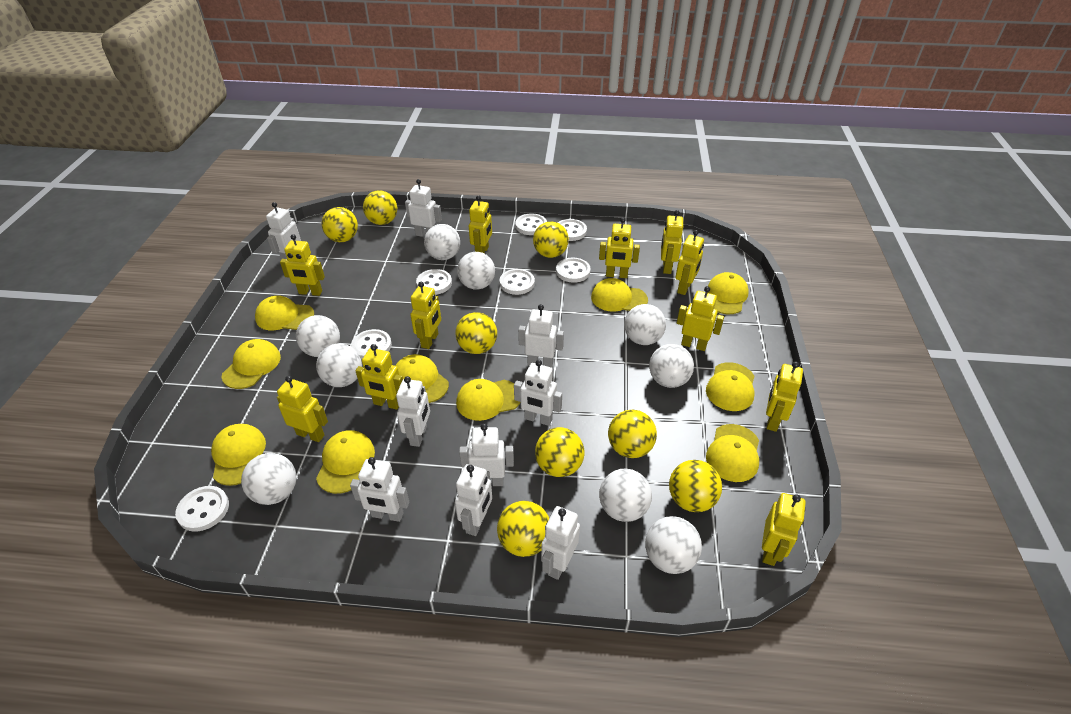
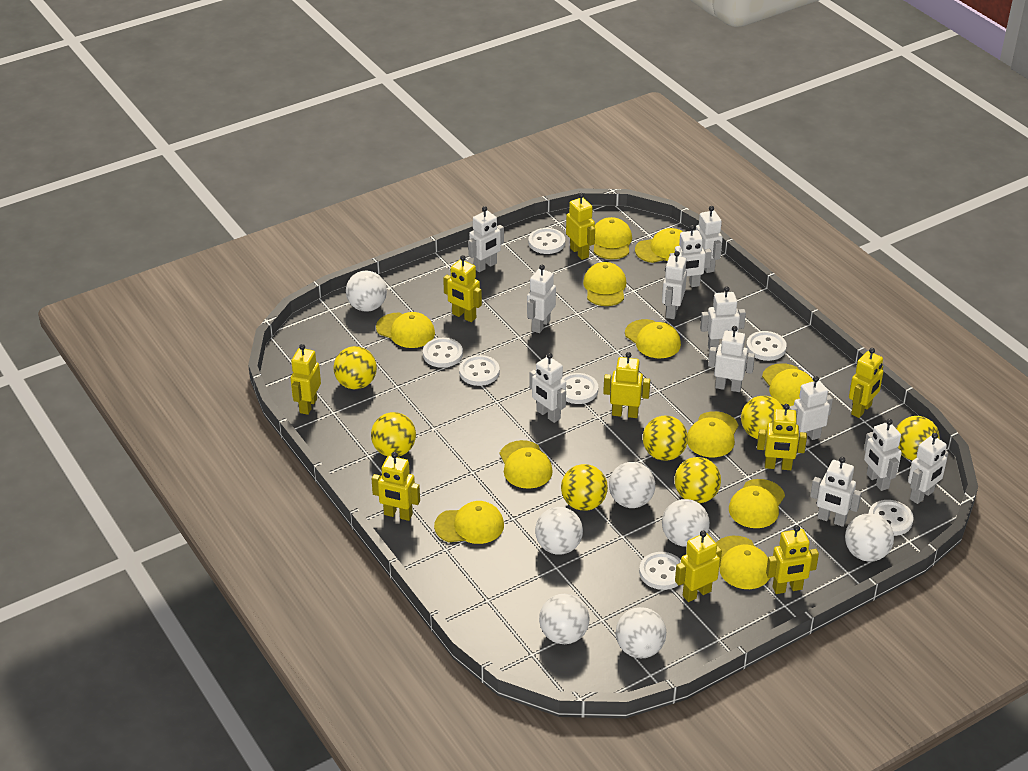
white ball: [241,453,296,505] [296,315,340,357] [316,344,362,387] [424,224,460,260] [457,252,495,290] [599,468,652,522] [624,304,666,345] [645,516,702,574] [649,344,694,388] = 9 -> [346,271,387,312] [535,507,583,555] [539,594,590,644] [609,462,655,508] [616,607,666,658] [662,499,710,547] [845,513,894,562] = 7
white robot: [266,202,301,259] [350,457,409,522] [396,376,430,447] [405,179,442,237] [455,464,492,536] [459,423,514,486] [514,360,562,426] [518,304,564,368] [541,506,580,580] = 9 -> [468,206,504,272] [527,265,556,333] [529,353,566,423] [662,251,687,319] [670,225,712,287] [696,206,723,273] [700,286,746,350] [708,326,755,392] [789,376,833,440] [810,457,862,527] [864,419,902,491] [908,433,948,504] = 12
yellow ball: [322,207,358,242] [363,190,397,225] [455,312,497,354] [497,501,549,557] [533,222,569,258] [535,427,584,477] [608,410,657,458] [669,460,722,512] = 8 -> [333,346,377,389] [371,412,416,457] [561,464,608,511] [643,416,688,460] [675,457,721,503] [741,396,784,439] [896,416,940,460] = 7
yellow cap: [211,424,266,486] [222,339,281,389] [255,296,314,330] [316,430,375,494] [395,354,449,403] [456,379,520,421] [591,278,648,312] [706,362,755,411] [706,424,759,482] [708,272,749,314] = 10 -> [376,312,435,348] [434,501,504,544] [500,440,553,489] [583,262,626,306] [594,217,632,260] [625,319,681,358] [635,228,683,263] [687,411,739,457] [716,536,770,589] [729,479,785,528] [762,363,813,406] = 11
yellow robot: [277,376,328,442] [280,234,325,296] [356,344,403,410] [410,282,441,349] [469,195,492,254] [599,218,640,278] [661,210,683,274] [675,230,704,295] [677,286,724,351] [762,493,806,566] [766,361,803,432] = 11 -> [290,344,321,415] [372,452,420,521] [443,255,482,322] [566,193,595,260] [603,352,650,418] [675,531,722,602] [757,404,807,470] [766,525,819,594] [849,348,883,418] = 9

